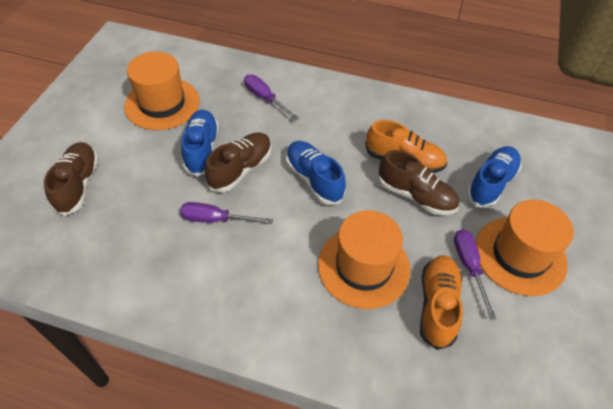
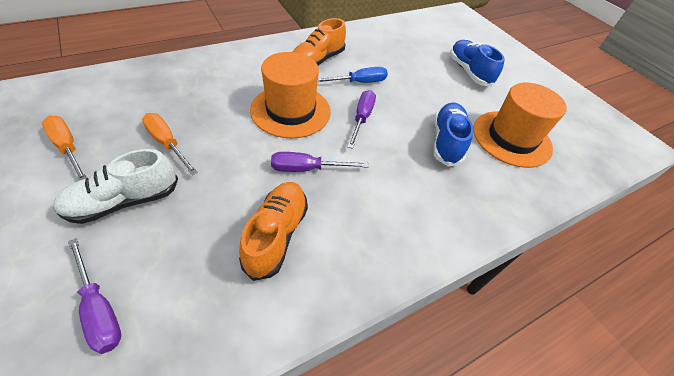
blue screwdriver: none = 0 -> [318,67,388,83] = 1
blue shoe: [181,110,219,177] [286,141,346,205] [466,146,521,208] = 3 -> [433,102,474,166] [450,40,505,87] = 2
brown shoe: [44,142,99,216] [205,133,271,192] [379,150,459,215] = 3 -> none = 0
orange hat: [124,52,200,130] [318,210,411,309] [476,200,574,296] = 3 -> [250,52,331,138] [473,82,567,168] = 2
orange screwdriver: none = 0 -> [42,116,87,181] [142,113,198,175] = 2
white shoe: none = 0 -> [53,149,178,224] = 1

